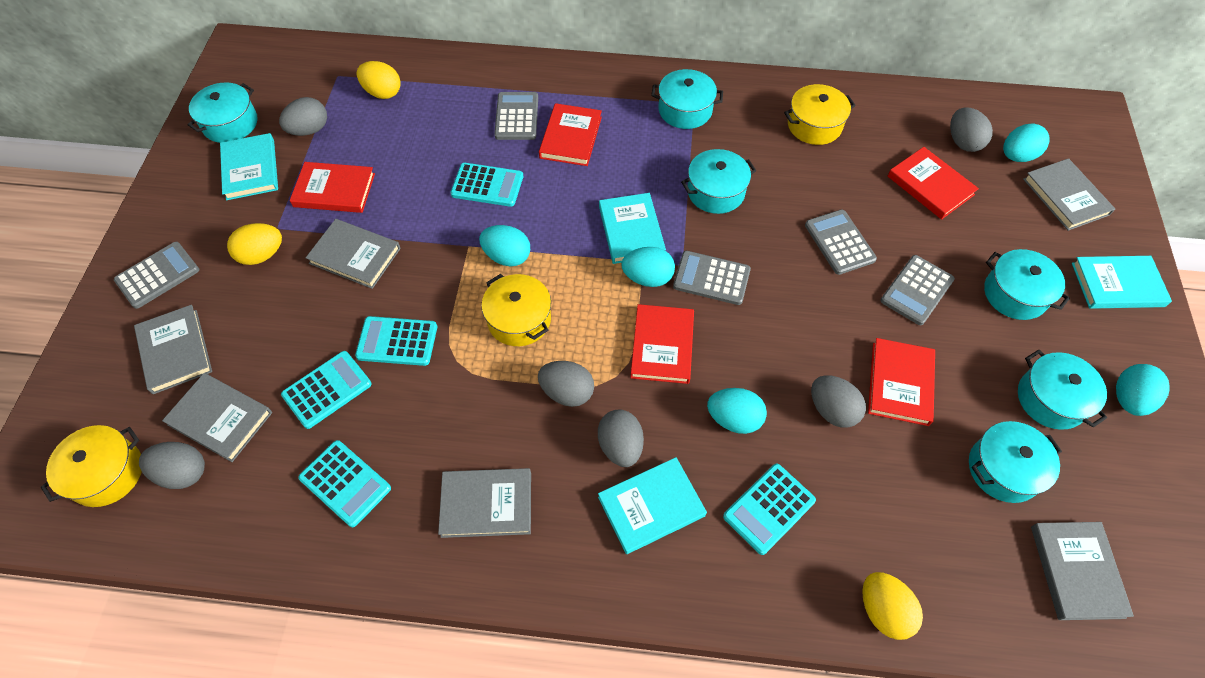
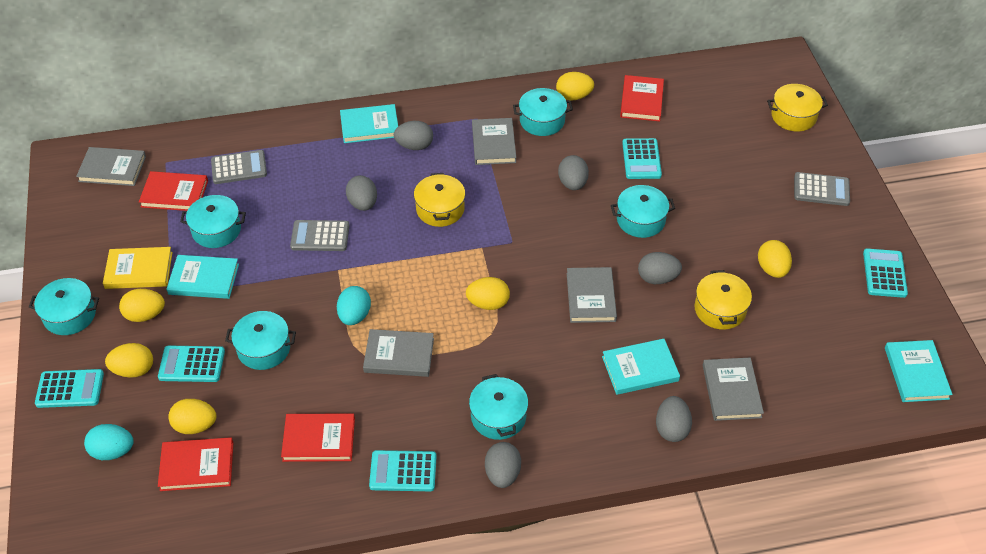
grey book: [134,305,212,394] [162,373,272,462] [306,219,401,289] [438,468,531,538] [1023,158,1115,231] [1031,522,1134,620] = 6 -> [76,147,146,186] [363,329,434,377] [472,118,516,165] [567,267,617,323] [703,358,764,421] = 5
grey calculator: [114,242,199,309] [494,92,538,140] [673,251,751,305] [805,209,877,275] [881,255,955,325] = 5 -> [211,150,267,184] [290,220,350,251] [794,172,850,206] = 3
red book: [290,162,375,213] [539,103,602,166] [630,304,694,384] [868,338,935,426] [888,147,979,220] = 5 -> [139,171,208,211] [158,437,233,491] [281,413,355,462] [620,75,664,121] = 4
turquoise egg: [479,225,530,266] [621,247,675,287] [707,388,767,434] [1003,124,1050,162] [1116,364,1170,416] = 5 -> [84,424,134,460] [337,286,371,325] = 2
yellow book: none = 0 -> [103,247,173,289] = 1
yellow egg: [227,223,282,265] [357,61,401,99] [862,572,923,640] = 3 -> [105,343,153,378] [119,289,165,322] [168,399,217,434] [466,277,510,310] [556,72,594,101] [758,240,792,278] = 6

